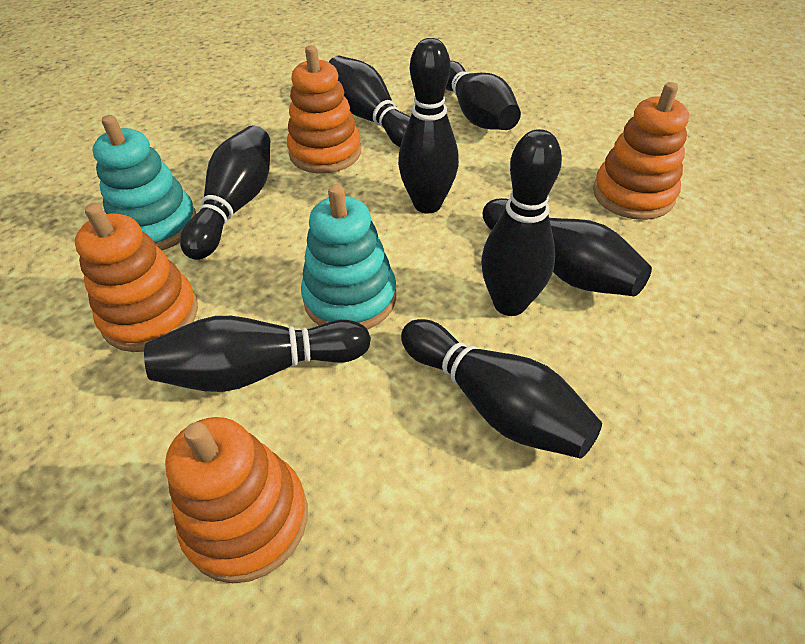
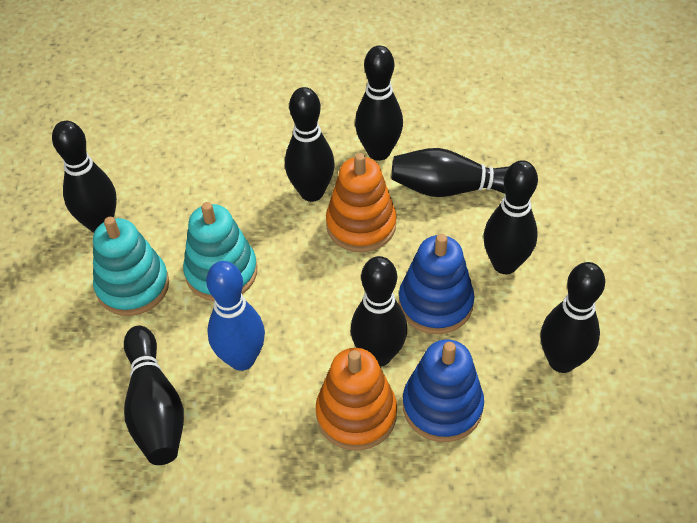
blue bowling pin: none = 0 -> [206,261,265,371] = 1
blue stacking toy: none = 0 -> [399,234,474,334] [403,339,484,442] = 2
orange stacking toy: [75,203,198,352] [165,417,308,583] [287,45,361,174] [593,82,689,220] = 4 -> [316,348,397,451] [326,153,397,252] = 2

